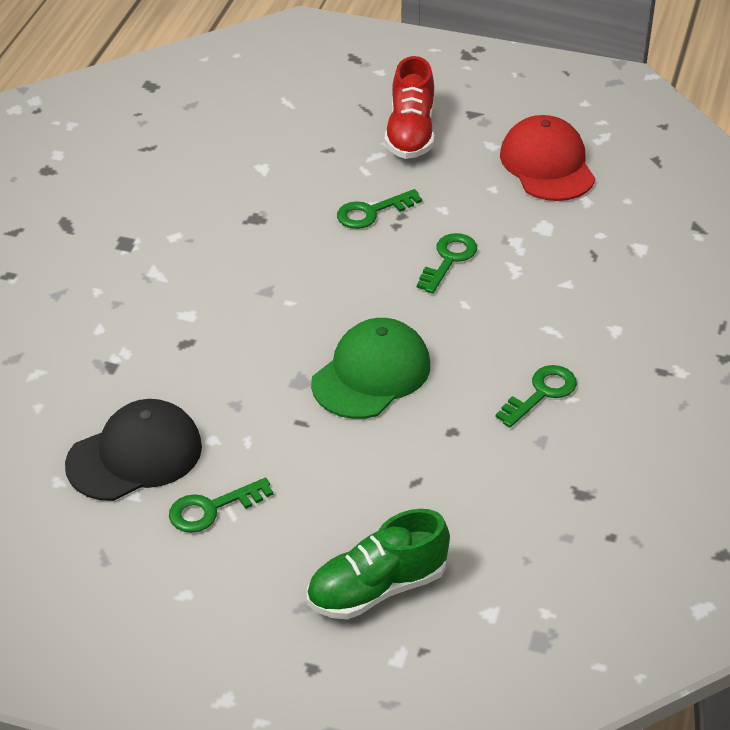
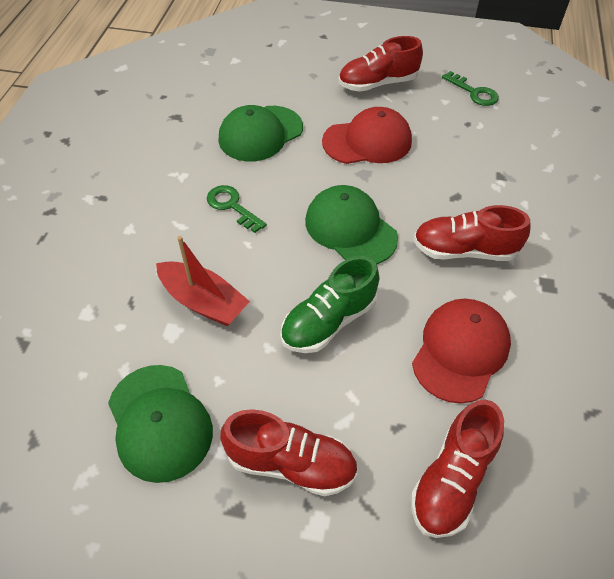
black cap: [65,399,202,501] = 1 -> none = 0
green cap: [311,318,430,419] = 1 -> [108,365,213,483] [218,105,303,162] [305,185,398,265] = 3
green key: [169,478,273,533] [337,189,422,229] [417,233,477,294] [495,365,577,428] = 4 -> [207,185,267,233] [442,71,499,106] = 2
red boat: none = 0 -> [156,236,250,326] = 1
red cap: [500,115,595,201] = 1 -> [322,107,412,164] [412,299,511,404] = 2
red shoe: [384,56,434,159] = 1 -> [220,409,358,496] [338,36,423,92] [411,399,504,538] [413,205,530,261] = 4

